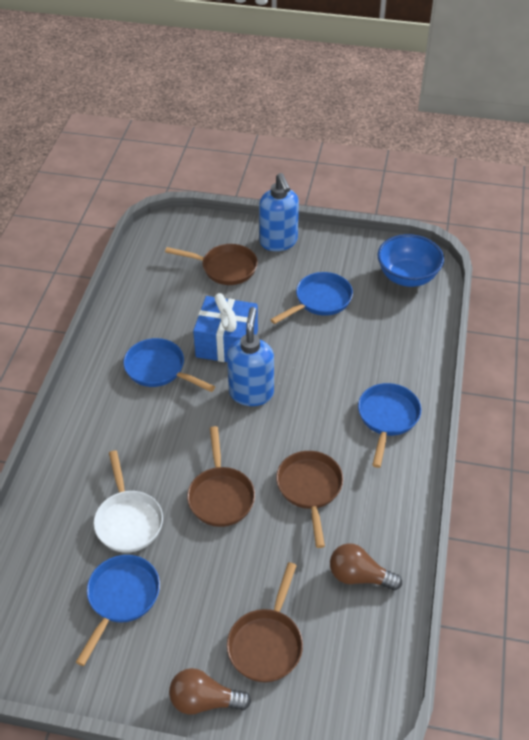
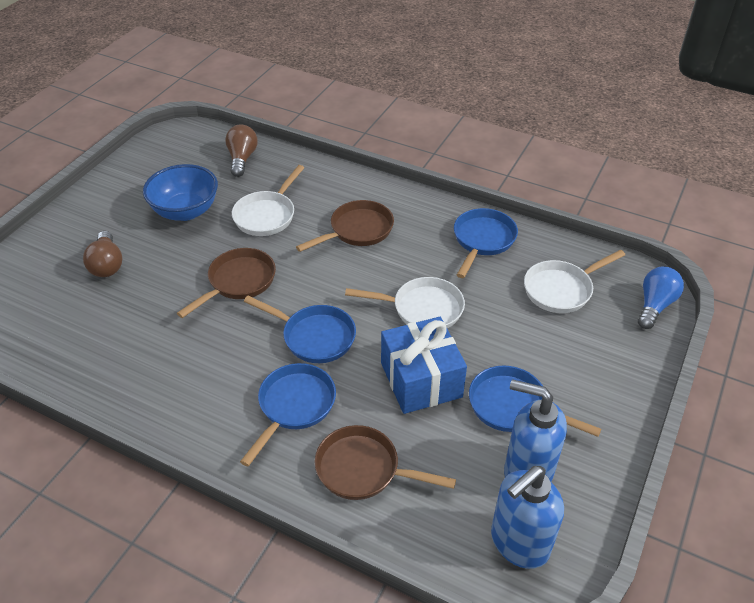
blue light bulb: none = 0 -> [638,267,684,329] = 1
brown pan: [165,244,258,285] [187,426,255,527] [227,562,303,682] [276,451,343,548] = 4 -> [177,248,276,318] [296,200,394,252] [315,425,456,500] = 3
white pan: [94,450,163,553] = 1 -> [232,165,304,236] [345,277,465,328] [524,250,625,313] = 3

